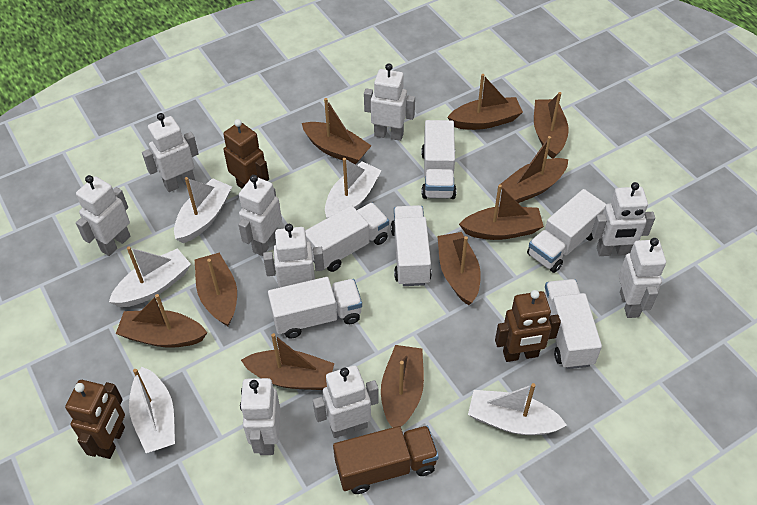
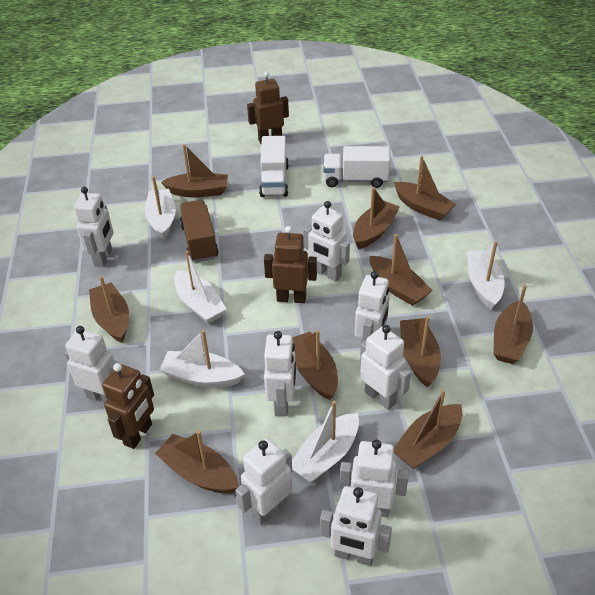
white truck: [268,277,362,339] [305,202,389,272] [391,205,432,286] [421,120,456,199] [527,189,606,273] [545,279,602,369] = 6 -> [259,136,289,197] [323,146,390,188] = 2

